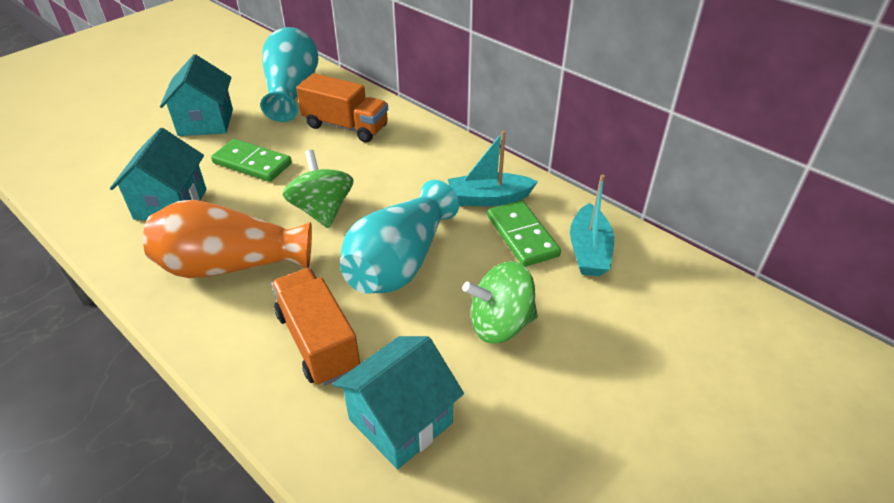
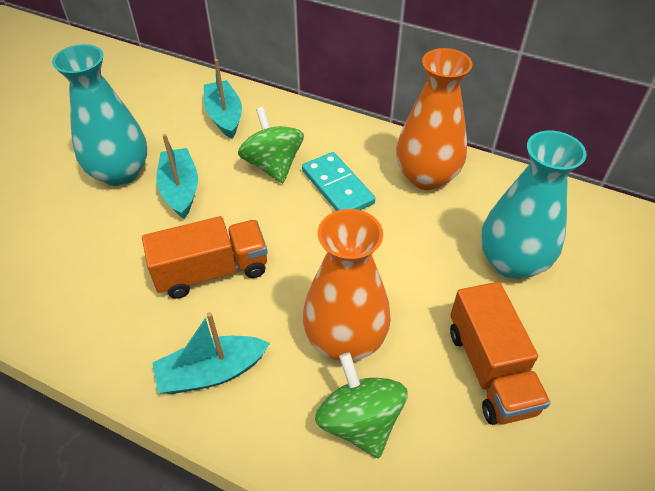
green domino: [211,139,292,182] [487,200,561,267] = 2 -> none = 0
orange vase: [143,200,312,278] = 1 -> [303,209,391,361] [396,48,473,190] = 2
turquoise boat: [448,130,538,206] [570,174,614,276] = 2 -> [152,312,270,394] [156,134,198,219] [204,59,242,139] = 3
turquoise domino: none = 0 -> [302,152,375,211] = 1
turquoise house: [110,128,207,220] [160,54,233,136] [333,336,464,469] = 3 -> none = 0

